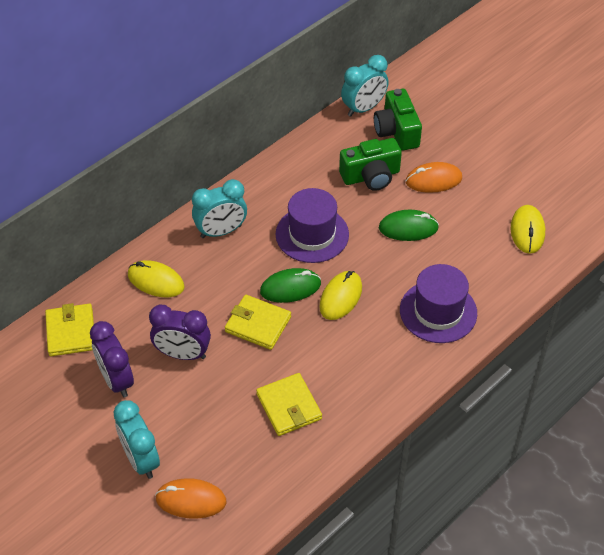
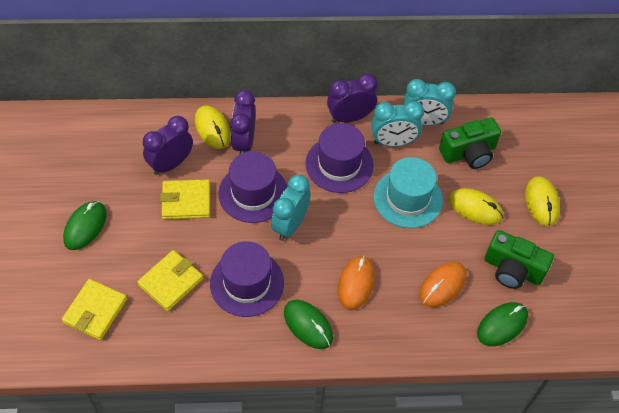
green mouse: [260,268,321,303] [379,210,439,241] = 2 -> [63,201,107,250] [284,300,333,349] [477,302,528,346] = 3
purple clock: [90,321,134,398] [149,305,211,360] = 2 -> [143,116,193,175] [230,90,255,154] [327,73,378,123] = 3
purple hat: [275,188,349,263] [400,264,477,343] = 2 -> [210,241,284,317] [218,151,287,223] [305,123,374,193] = 3
turquoise hat: none = 0 -> [373,157,443,228] = 1

